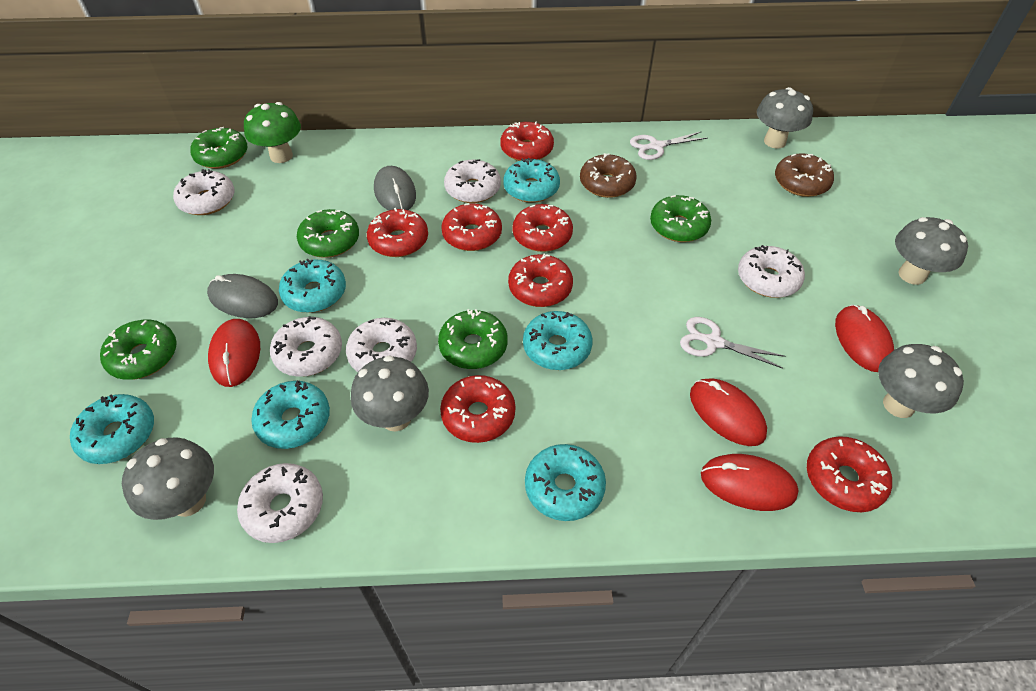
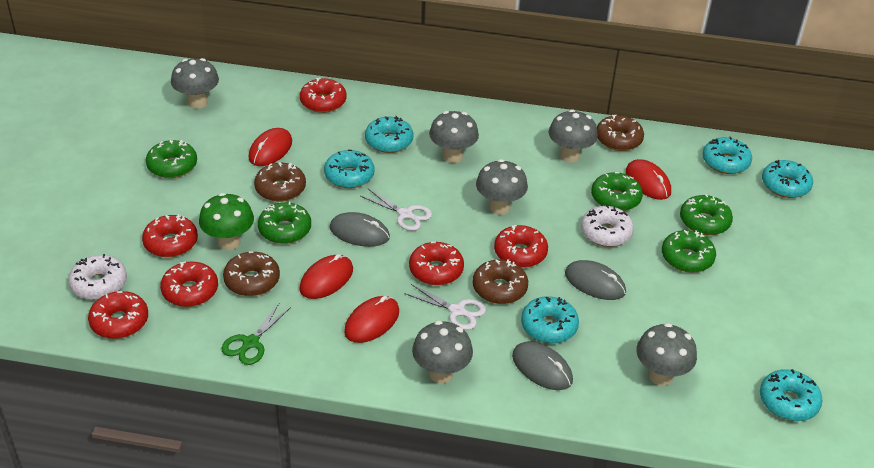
brown donut: [580,153,637,198] [775,153,834,197] = 2 -> [223,251,280,296] [254,162,306,202] [473,259,528,304] [597,115,644,151] = 4
green scissors: none = 0 -> [221,302,291,365] = 1
grey mouse: [207,274,278,318] [374,166,416,211] = 2 -> [329,212,390,247] [512,341,573,390] [565,260,626,300] = 3
grey mushroom: [122,437,214,520] [351,355,429,431] [757,87,813,149] [878,344,964,418] [895,217,968,285] = 5 -> [171,58,219,109] [412,321,473,383] [429,111,479,163] [476,159,528,215] [549,109,598,162] [636,323,697,386] = 6
red donut: [367,208,428,257] [440,375,516,443] [441,203,502,251] [500,121,554,161] [508,254,573,307] [512,204,573,252] [807,436,892,512] = 7 -> [88,291,148,339] [142,214,198,257] [160,261,218,307] [300,78,346,113] [409,242,464,285] [494,225,548,268] = 6
white donut: [173,169,235,215] [237,463,323,543] [270,316,342,377] [346,318,417,372] [444,159,501,203] [738,245,805,298] = 6 -> [68,254,127,300] [581,205,634,247] = 2

